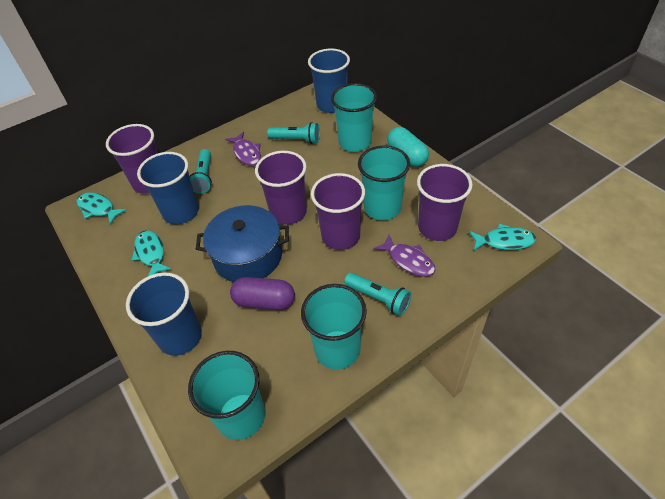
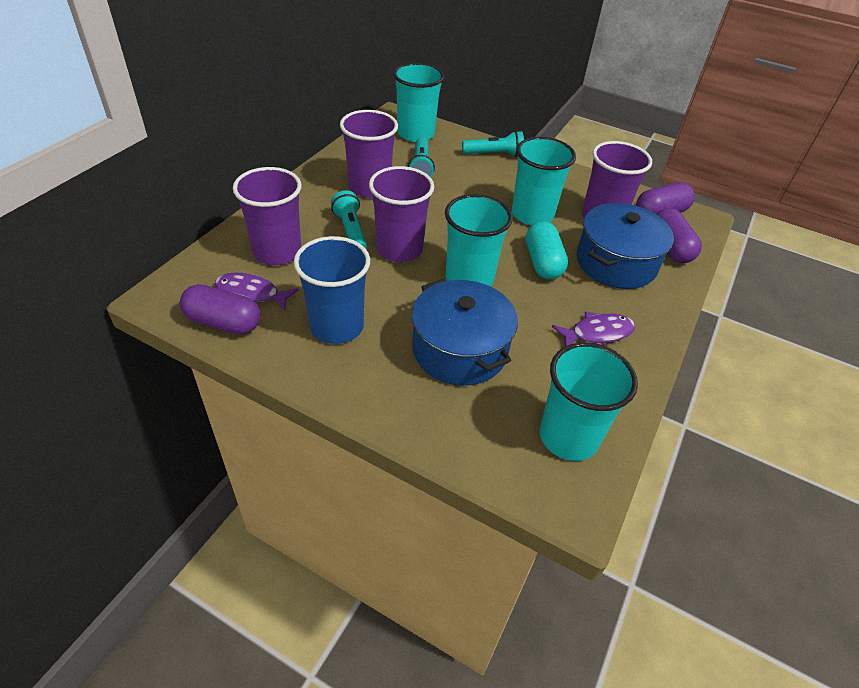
blue cup: [126,272,202,356] [137,152,199,224] [308,49,350,113] = 3 -> [294,236,370,344] = 1
blue pot: [196,205,289,282] = 1 -> [412,279,518,386] [577,203,674,289] = 2
purple capsule: [230,277,295,310] = 1 -> [180,284,260,334] [636,182,695,214] [656,208,702,263] = 3
turquoise fish: [76,192,127,225] [131,230,172,276] [469,224,536,251] = 3 -> none = 0

